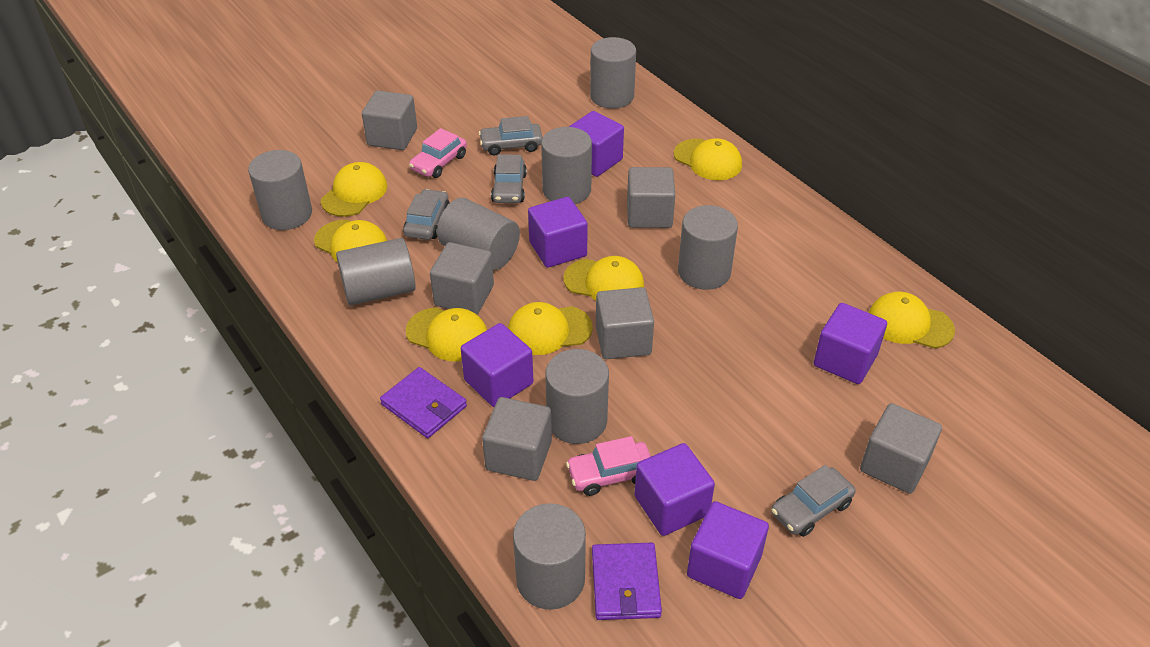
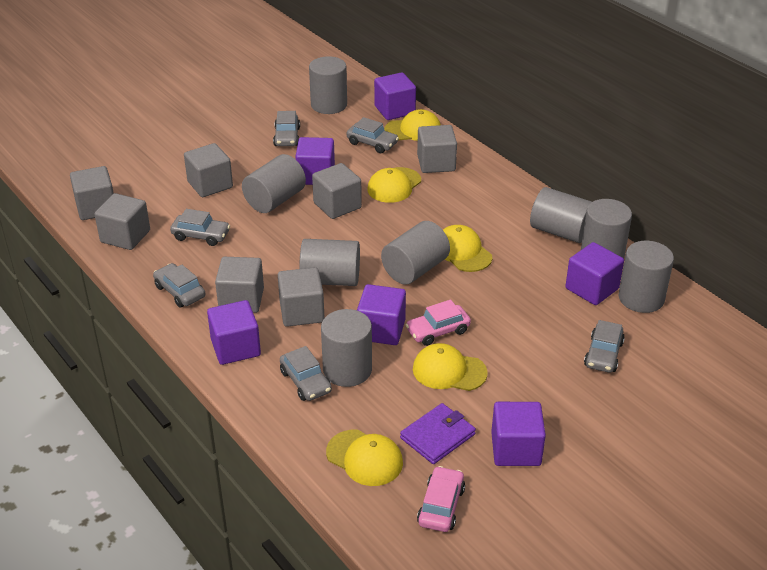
grey car: [403,189,450,240] [479,116,542,155] [491,154,527,203] [771,465,856,537] = 4 -> [153,263,205,307] [170,209,230,246] [273,111,300,146] [280,346,332,401] [346,117,399,153] [584,320,625,373] = 6
grey cube: [362,91,417,150] [430,242,494,314] [482,397,552,481] [596,287,654,359] [627,167,675,228] [860,403,942,494] = 6 -> [70,166,114,220] [94,193,150,250] [184,143,233,197] [215,257,264,313] [278,267,325,327] [312,163,362,219] [417,125,457,173] = 7
purple wallet: [380,367,467,438] [592,543,662,620] = 2 -> [400,403,476,464] = 1
yellow cap: [314,220,387,263] [321,162,387,217] [405,307,487,362] [508,302,593,355] [563,256,644,300] [674,138,742,180] [868,292,955,348] = 7 -> [326,430,403,486] [367,167,421,203] [384,109,441,141] [413,343,488,391] [443,225,492,272] = 5

